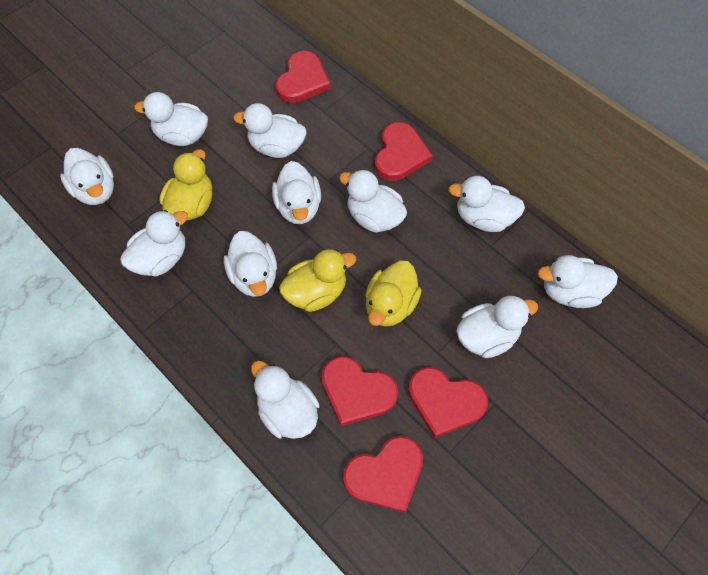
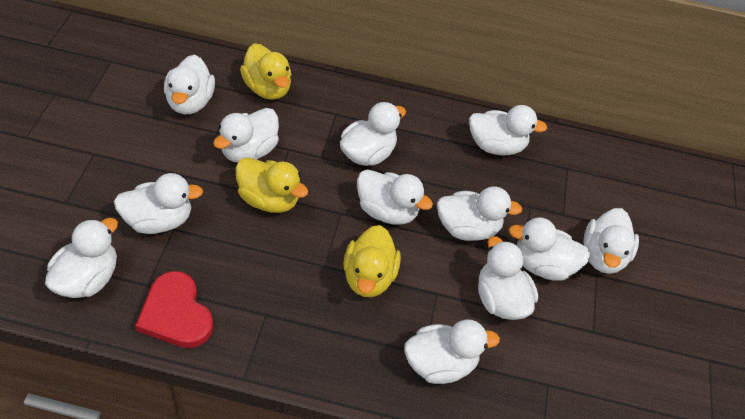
red heart: [275,51,331,103] [322,356,398,426] [343,436,423,513] [375,122,433,181] [408,367,488,438] = 5 -> [135,271,214,348] = 1
white duck: [60,148,114,205] [120,210,188,277] [134,92,208,146] [224,231,277,297] [233,103,307,158] [251,360,319,439] [272,161,321,224] [339,169,407,233] [448,176,525,232] [457,296,538,358] [538,255,618,308] = 11 -> [45,218,118,298] [114,173,203,234] [164,55,215,114] [213,108,279,162] [340,102,406,166] [357,169,433,225] [404,320,500,384] [437,186,523,241] [469,105,547,156] [478,236,538,320] [509,217,591,281] [583,208,639,274] = 12

